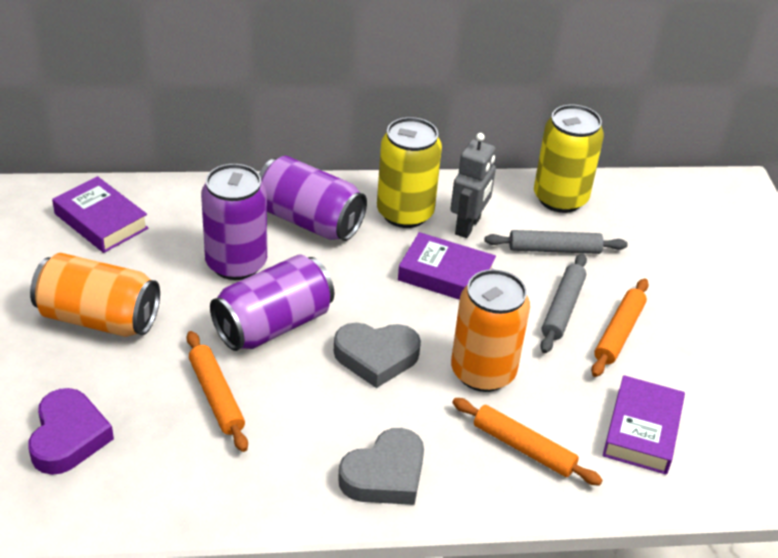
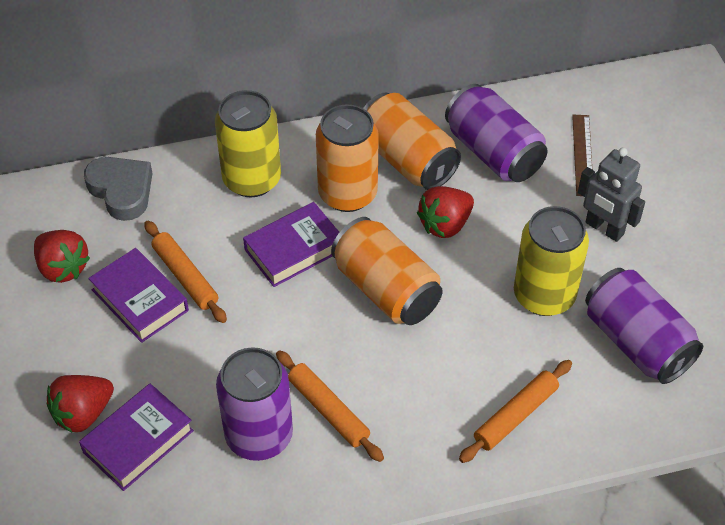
brown ruler: none = 0 -> [572,115,592,196] = 1
grey heart: [334,323,421,388] [338,428,424,505] = 2 -> [84,157,153,221] = 1
grey rolling pin: [485,230,628,254] [540,253,587,353] = 2 -> none = 0
orange can: [30,253,160,337] [451,269,530,392] = 2 -> [316,104,379,212] [331,217,443,325] [363,92,461,190] = 3
purple heart: [28,388,114,475] = 1 -> none = 0
red strawberry: none = 0 -> [34,230,90,283] [47,375,114,433] [417,186,474,238] = 3

